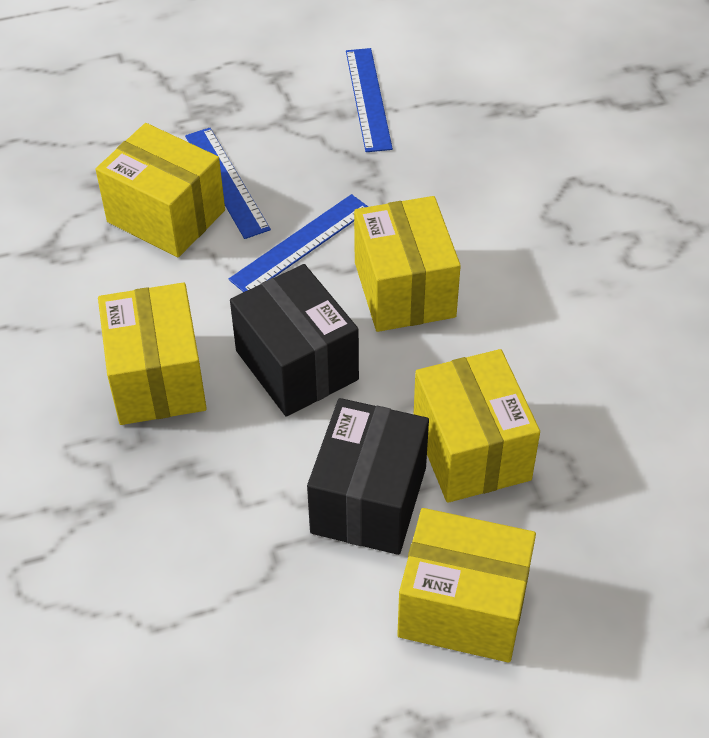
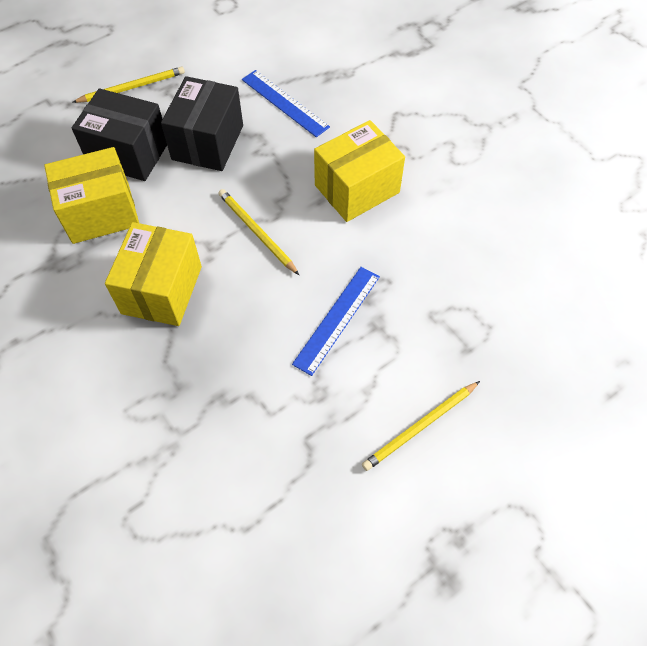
blue ruler: [185,128,271,239] [229,194,368,292] [346,48,393,152] = 3 -> [242,70,330,137] [292,267,380,376] = 2
yellow box: [96,123,225,257] [98,283,207,425] [354,196,461,332] [397,508,536,663] [414,349,540,503] = 5 -> [44,147,139,244] [105,222,202,326] [314,120,405,222] = 3
yellow pencil: none = 0 -> [72,66,185,103] [218,189,299,275] [362,381,480,471] = 3

